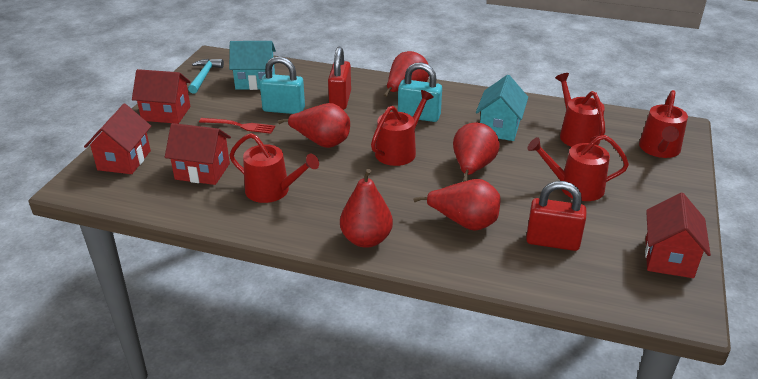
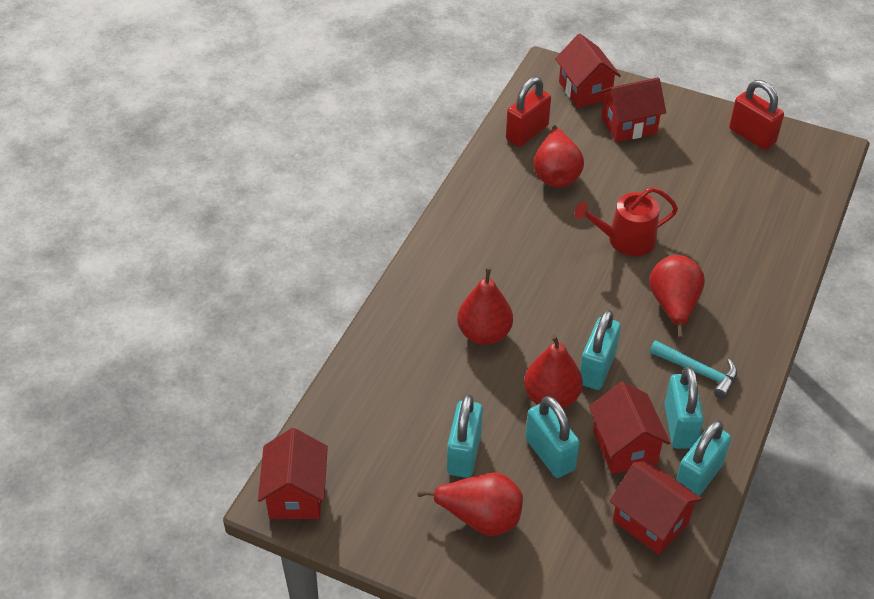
red fork: [199,118,275,134] = 1 -> none = 0
red house: [84,104,151,174] [132,69,191,124] [165,123,231,185] [645,193,711,278] = 4 -> [258,428,328,519] [555,34,621,108] [589,382,670,474] [600,77,666,142] [609,461,702,555] = 5
red watering can: [229,133,319,203] [371,90,434,166] [527,135,629,201] [555,73,605,147] [639,90,688,158] = 5 -> [574,187,678,256] = 1
turquoise house: [229,41,276,90] [476,75,528,141] = 2 -> none = 0
turquoise padlock: [260,56,305,114] [398,62,442,122] = 2 -> [447,394,483,478] [525,396,580,478] [580,310,621,390] [664,366,704,449] [676,420,731,496] = 5

